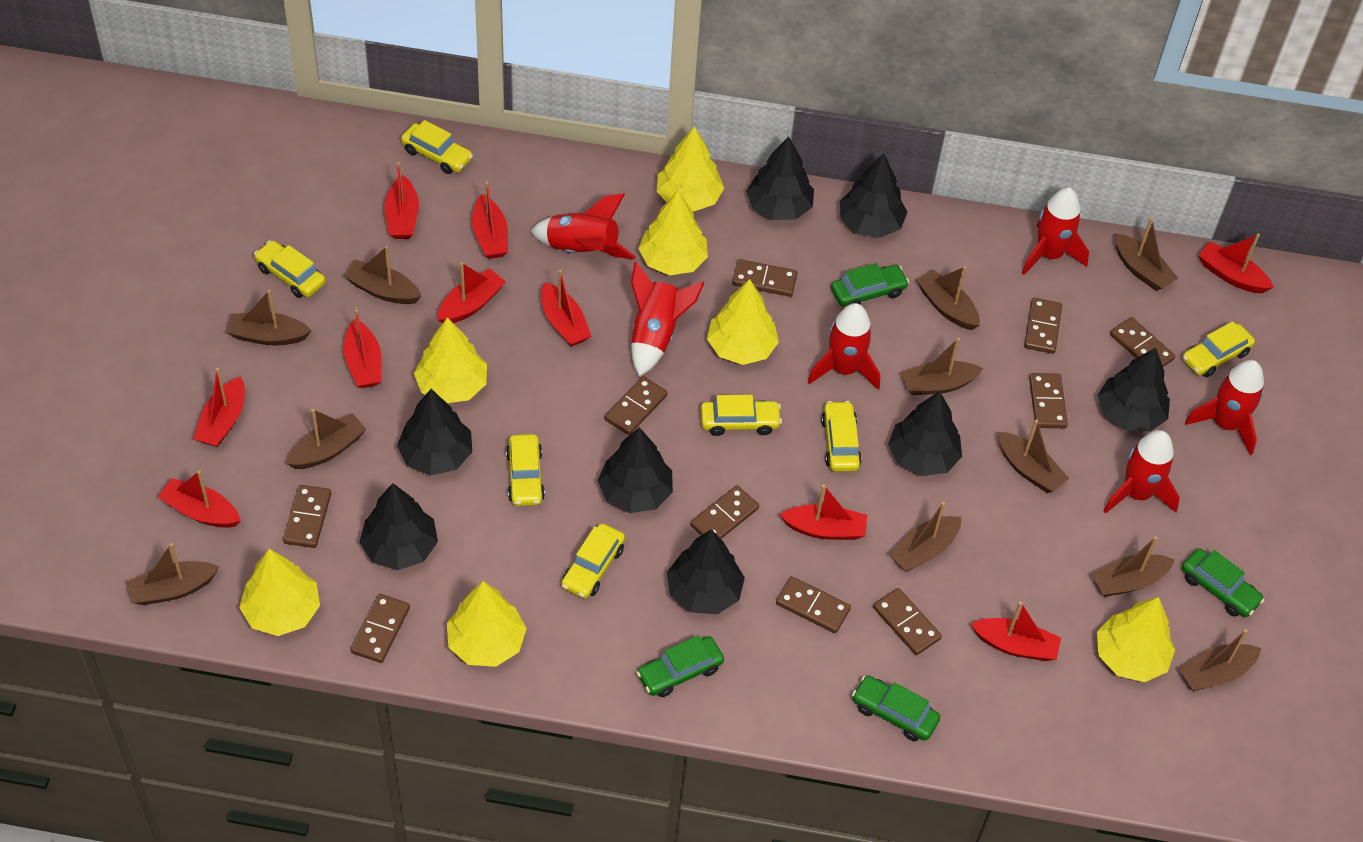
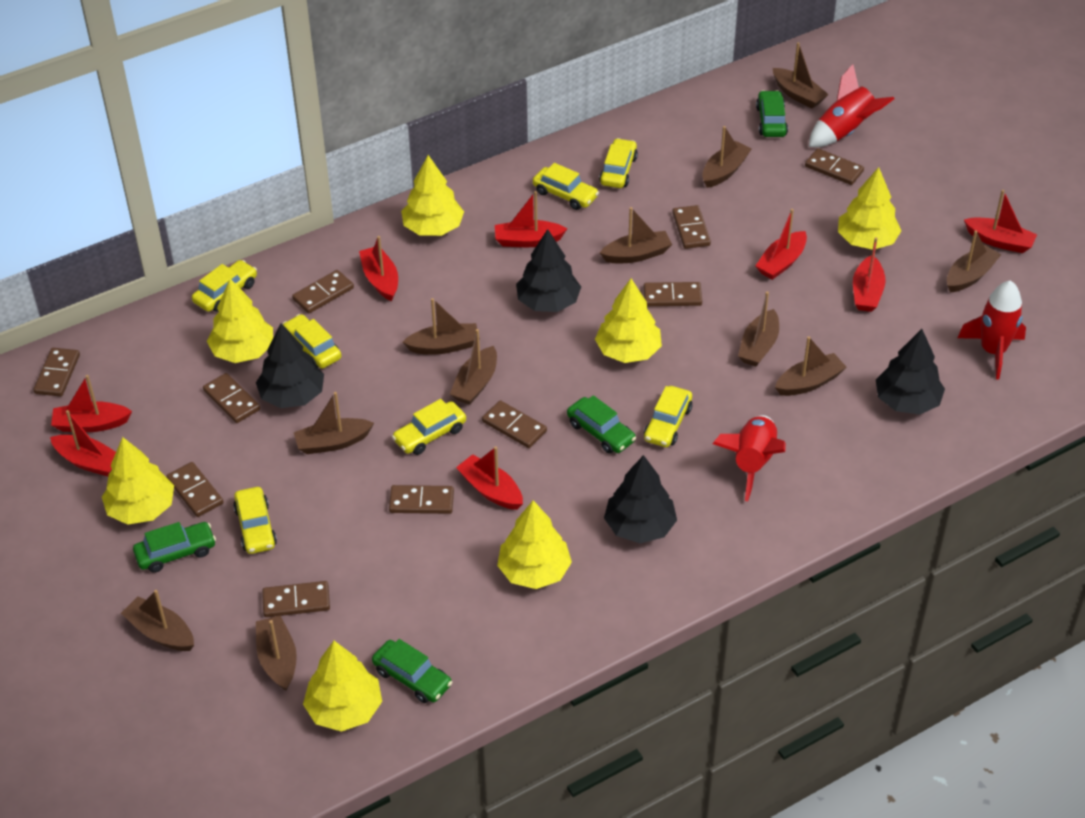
black tree: [359,483,438,570] [397,389,472,475] [598,427,673,513] [667,529,745,614] [746,136,814,220] [840,153,908,238] [888,391,962,476] [1098,348,1170,432] = 8 -> [256,323,324,408] [516,229,581,312] [604,455,677,543] [876,329,945,414] = 4
red boat: [158,471,241,528] [193,368,245,447] [344,309,381,388] [384,162,419,239] [437,262,506,324] [472,181,508,259] [541,270,591,347] [780,485,867,540] [971,601,1061,661] [1199,234,1274,293] = 10 -> [50,410,116,476] [51,375,132,432] [359,236,398,301] [456,446,523,510] [495,191,567,247] [755,209,807,280] [853,237,886,312] [964,190,1037,253] = 8
red rocket: [530,193,636,259] [631,262,705,377] [808,303,880,390] [1022,188,1089,275] [1104,430,1180,514] [1185,360,1264,455] = 6 -> [713,415,786,501] [809,64,894,147] [958,280,1026,379] = 3

